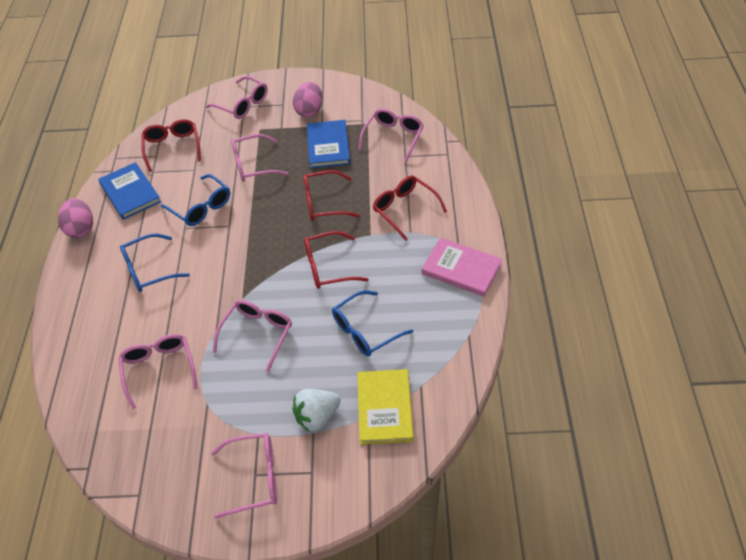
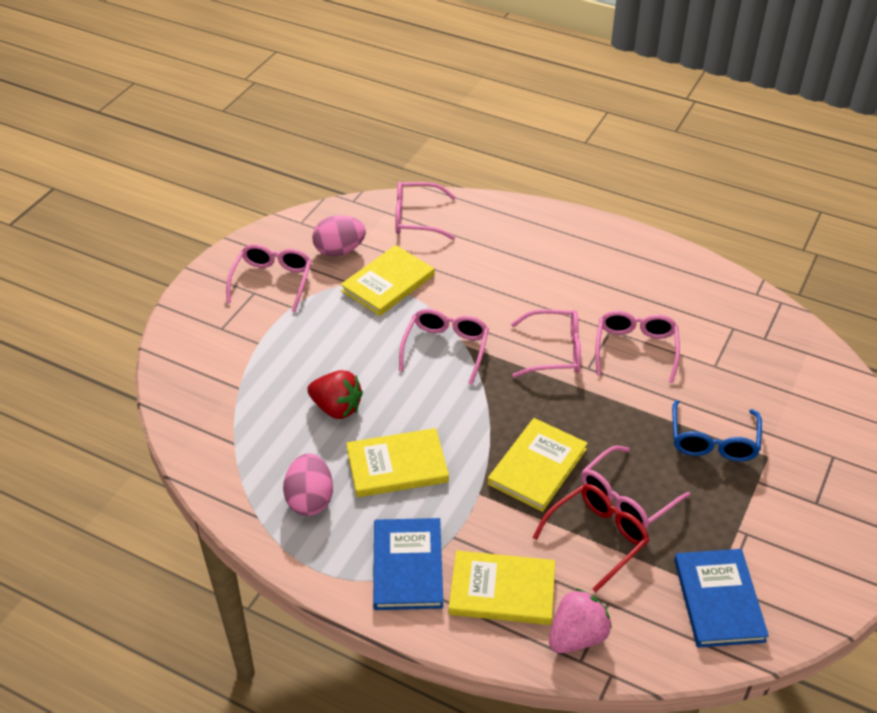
blue glasses: [120,234,190,292] [160,174,230,226] [332,290,413,356] = 3 -> [672,400,762,462] = 1
pink book: [422,237,502,297] = 1 -> none = 0
pink strawberry: none = 0 -> [549,588,612,653] = 1
red glasses: [141,119,201,172] [303,170,360,221] [304,231,369,289] [373,175,447,241] = 4 -> [533,484,649,592] = 1
red strawberry: none = 0 -> [307,370,363,419] = 1
white strawberry: [292,389,341,432] = 1 -> none = 0
yellow book: [357,369,414,445] = 1 -> [341,245,434,316] [346,428,449,497] [449,551,555,625] [488,418,588,512] = 4

